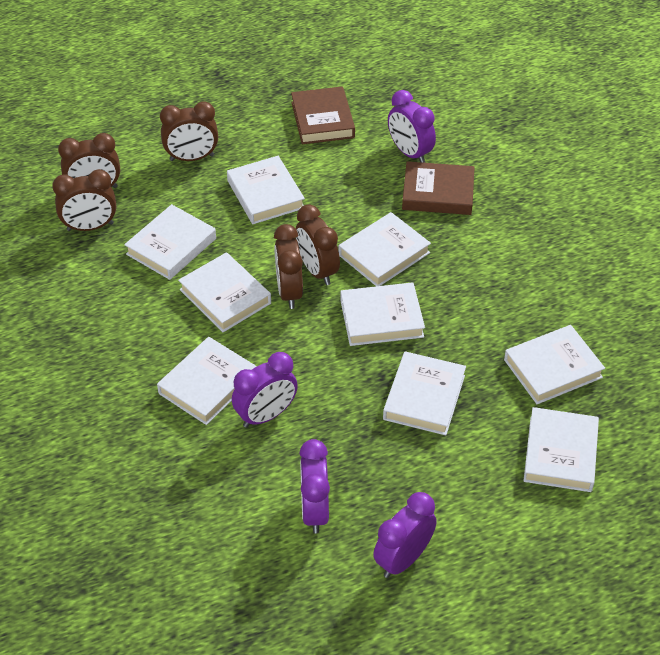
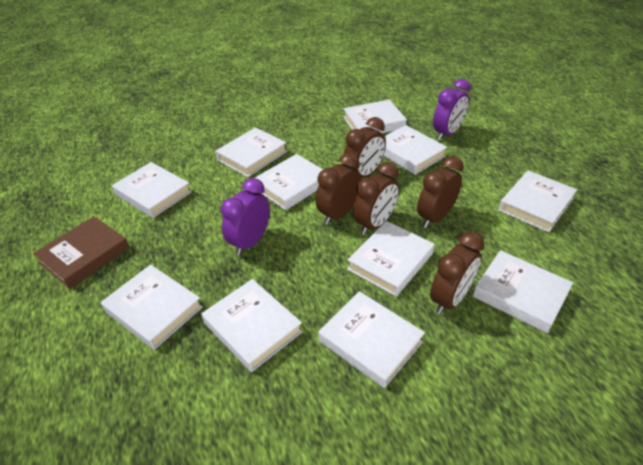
brown book: [291,86,355,144] [402,161,475,215] = 2 -> [33,216,130,289] = 1
purple clock: [232,352,298,428] [299,439,330,533] [373,492,437,578] [388,90,436,163] = 4 -> [221,178,270,255] [433,79,471,140] = 2
white book: [124,204,216,280] [157,337,257,425] [178,252,271,332] [227,156,305,224] [339,212,431,286] [340,283,425,346] [383,351,466,435] [504,325,605,404] [524,407,599,492] = 9 -> [101,265,203,350] [112,162,192,218] [201,279,303,372] [215,127,287,177] [255,154,323,210] [318,291,425,388] [343,100,407,133] [347,221,434,296] [383,125,447,175] [473,250,573,333] [498,170,577,232] = 11

